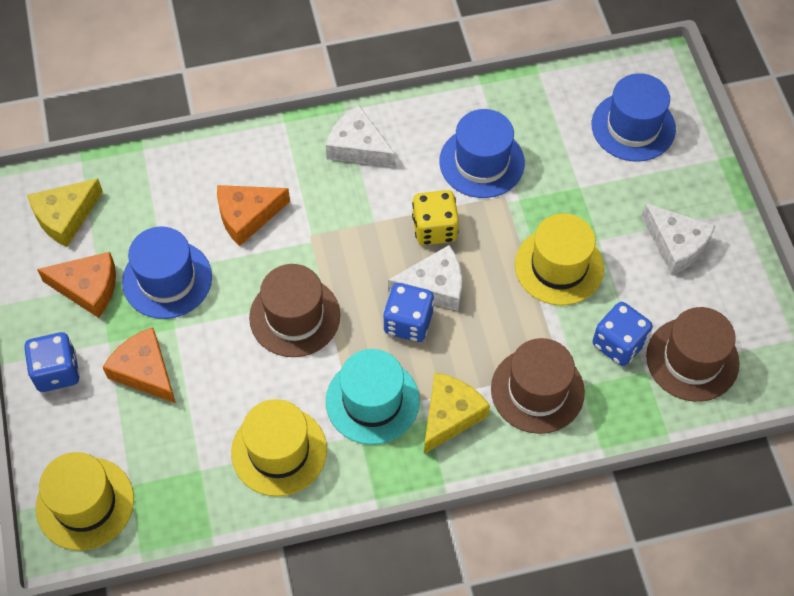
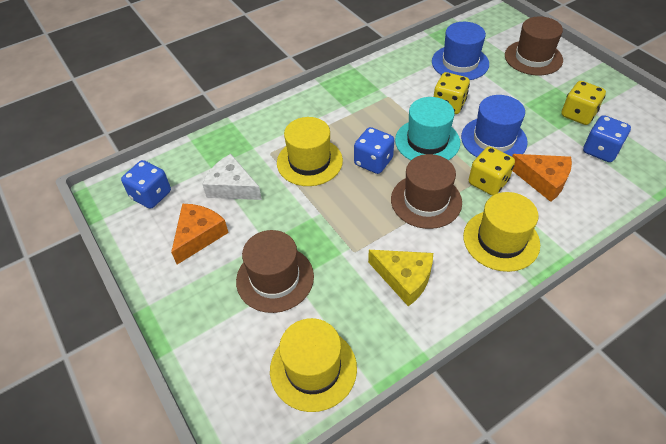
blue hat: [122,226,212,319] [440,109,525,198] [592,73,676,162] = 3 -> [432,22,489,80] [461,95,528,157] = 2
orange cheese: [37,252,116,318] [103,327,176,403] [217,185,290,246] = 3 -> [171,204,229,265] [512,154,572,202] = 2
white cheese: [326,105,395,168] [388,245,462,311] [642,203,716,275] = 3 -> [202,154,262,200] = 1
yellow cheese: [27,178,103,247] [424,373,490,454] = 2 -> [368,250,433,306] = 1
yellow dice: [412,190,459,245] = 1 -> [434,72,470,114] [469,146,515,196] [561,81,606,125] = 3

